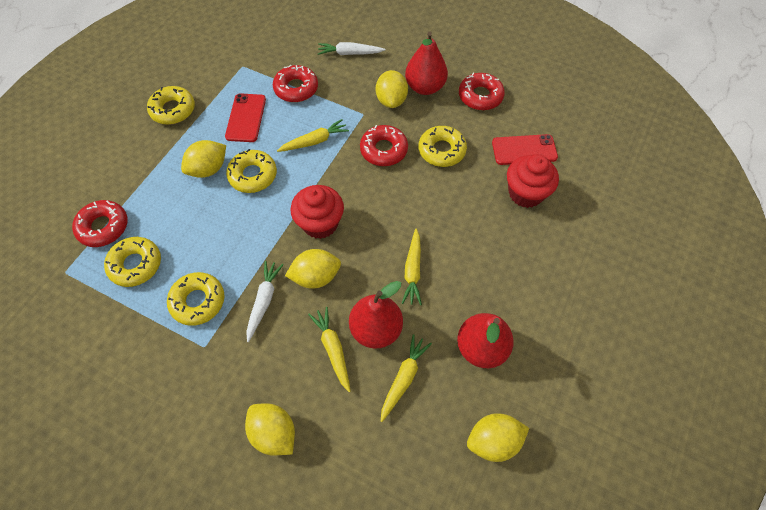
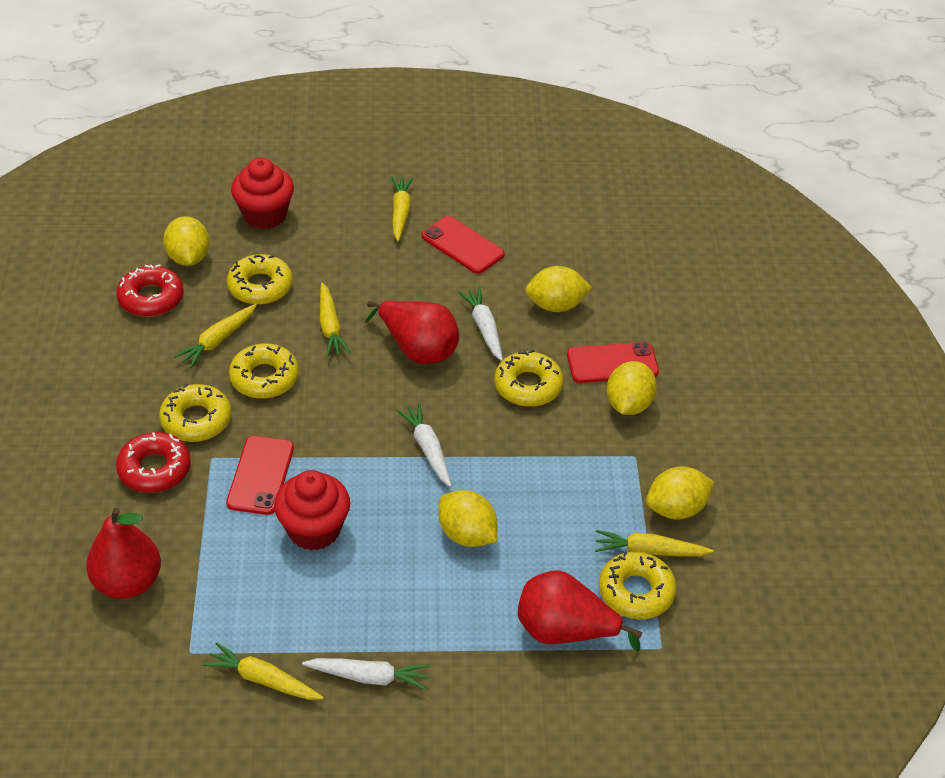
red donut: [72,200,128,247] [273,65,318,102] [360,125,408,166] [459,73,505,110] = 4 -> [116,264,184,317] [116,432,191,493] = 2
red phone: [225,93,266,142] [492,134,558,165] = 2 -> [226,436,294,515] [422,216,505,274] [567,342,659,383] = 3
white carrot: [246,261,284,342] [318,42,385,55] = 2 -> [302,658,430,690] [397,403,452,487] [458,287,503,361] = 3
yellow carrot: [277,119,349,152] [308,307,351,392] [380,334,432,422] [401,228,422,305] = 4 -> [174,304,257,368] [203,642,324,700] [320,283,351,357] [391,177,413,241] [595,530,714,556] = 5

